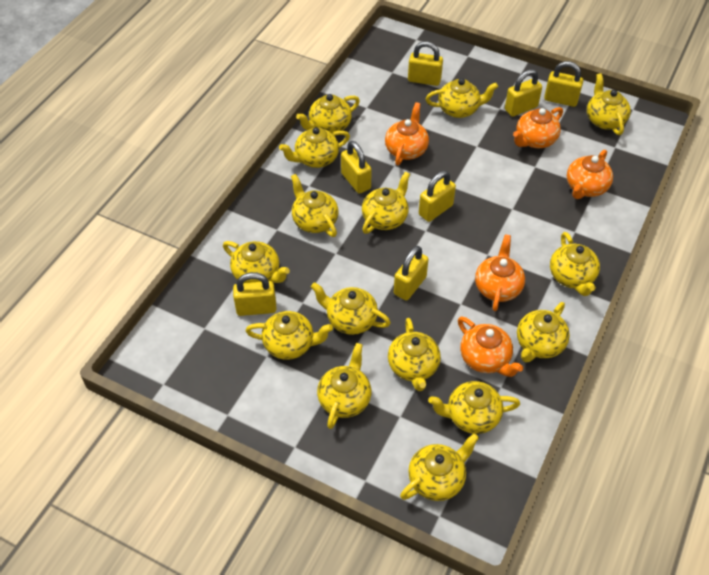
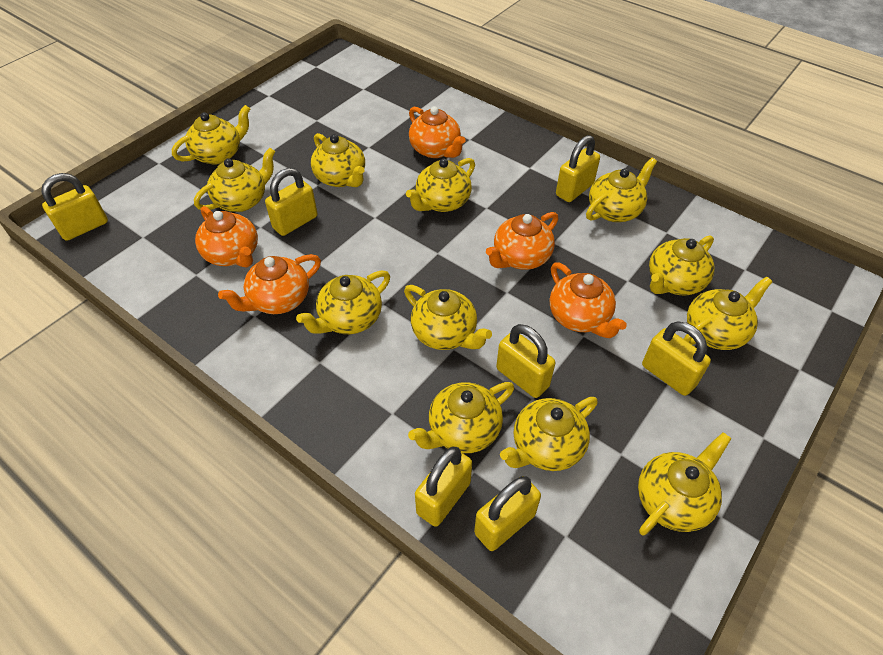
yellow teapot: [223,241,290,283] [246,311,333,360] [279,127,350,168] [291,174,338,237] [296,94,360,134] [311,282,391,335] [317,343,371,429] [362,172,410,234] [388,318,441,391] [400,433,479,501] [425,78,498,118] [428,381,520,434] [517,302,570,362] [550,232,600,296] [587,73,631,135] = 15 -> [172,105,250,165] [194,148,275,212] [296,271,390,334] [311,133,365,187] [404,285,492,350] [406,158,475,212] [408,382,514,453] [500,397,598,471] [586,158,657,222] [638,432,732,536] [649,235,714,296] [684,276,773,350] = 12

